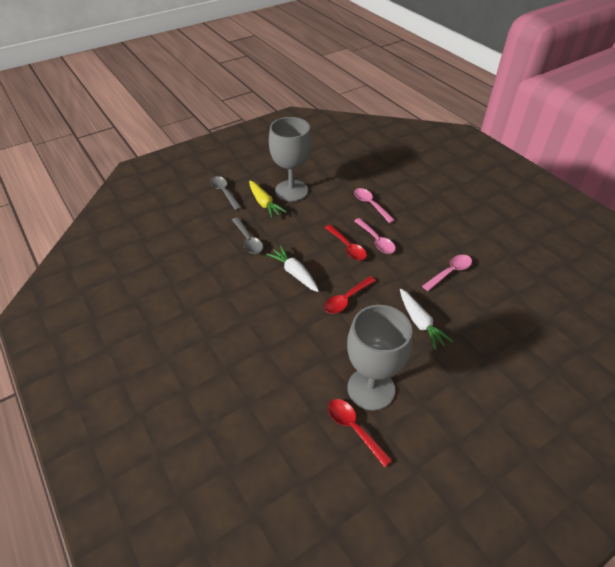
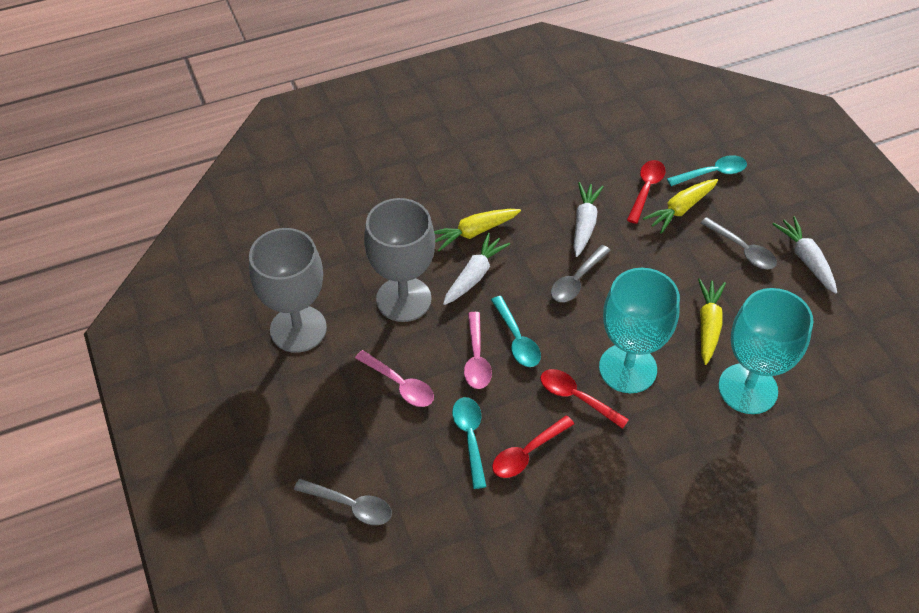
grey spoon: [210,176,242,210] [232,217,263,254] = 2 -> [294,479,392,525] [551,245,611,302] [701,217,777,269] = 3
pink spoon: [354,188,395,223] [354,218,396,254] [422,255,472,291] = 3 -> [355,350,434,407] [464,312,492,389] = 2
turquoise goblet: none = 0 -> [599,268,680,393] [719,288,814,414] = 2
turquoise spoon: none = 0 -> [452,397,487,489] [491,296,541,367] [667,155,747,186] = 3
white carrot: [266,246,319,292] [400,289,453,350] = 2 -> [443,233,510,305] [573,182,604,257] [773,216,837,294] = 3
yellow carrot: [249,181,287,218] = 1 -> [434,209,521,251] [643,179,718,234] [698,279,726,365] = 3

